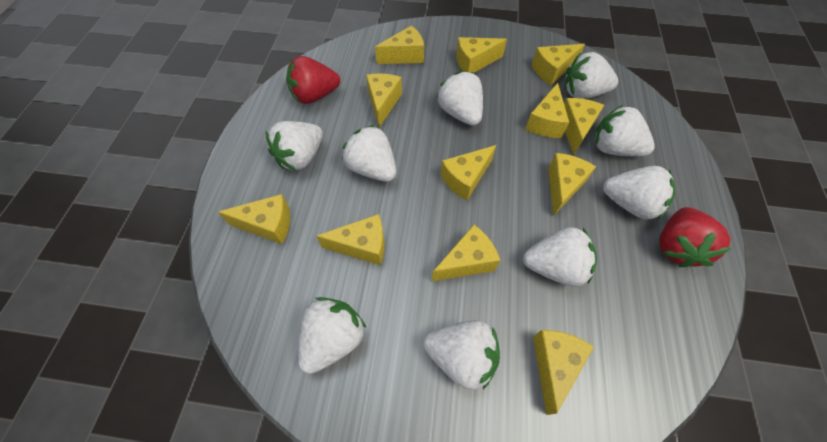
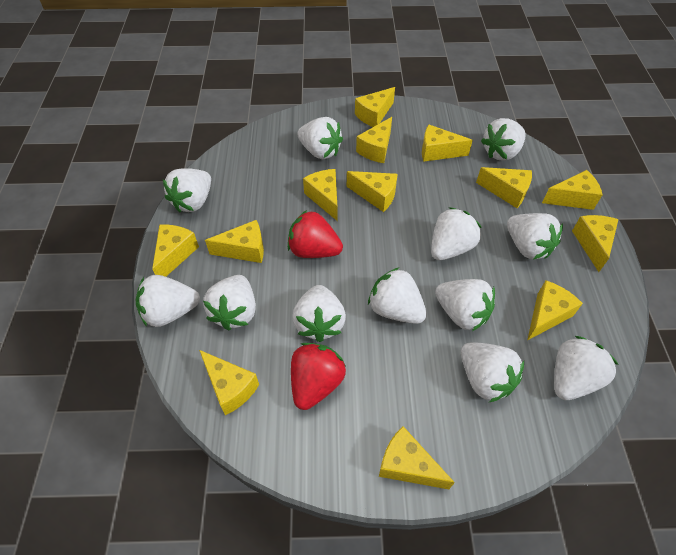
white strawberry: [266,121,323,170] [298,297,366,374] [342,125,396,182] [423,320,500,390] [437,71,483,126] [523,227,597,287] [564,52,618,99] [594,105,655,156] [603,166,675,220] = 9 -> [136,275,200,327] [163,168,211,212] [203,275,256,330] [292,285,346,342] [297,117,343,159] [368,267,427,324] [431,207,482,260] [435,279,495,331] [461,342,524,402] [481,118,525,161] [507,213,563,259] [554,336,619,400] = 12
yellow cheese: [218,194,290,244] [316,214,384,265] [366,74,402,128] [375,26,424,64] [432,225,500,281] [441,145,496,201] [456,37,507,73] [525,83,569,138] [532,44,585,85] [533,330,594,415] [548,153,596,216] [564,98,604,155] = 12 -> [152,225,199,277] [199,350,259,415] [205,220,264,263] [303,169,337,221] [347,171,397,212] [355,87,395,127] [356,117,392,163] [379,426,455,489] [422,125,473,162] [476,167,532,208] [527,280,583,341] [542,170,603,210] [572,215,618,272] = 13

